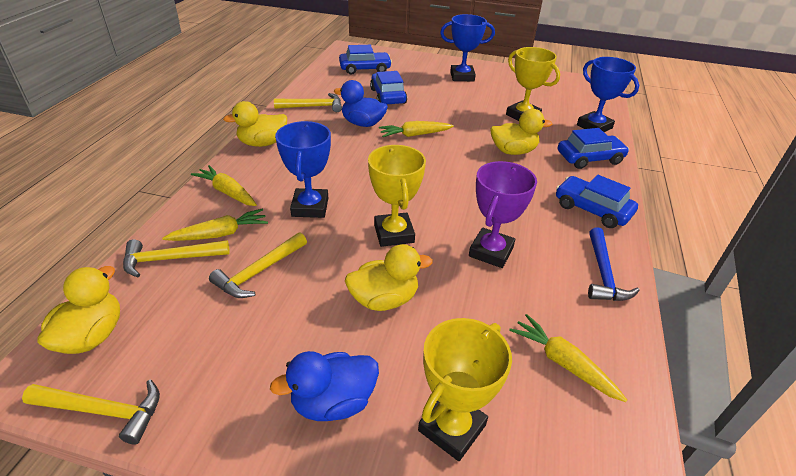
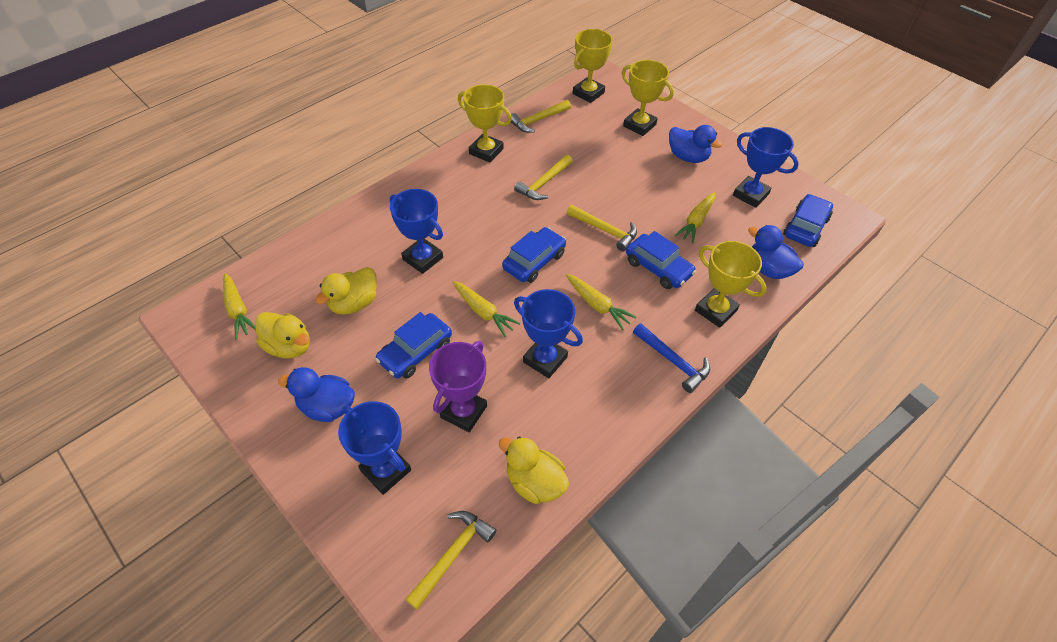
blue duck: [270,351,379,421] [334,80,388,127] = 2 -> [278,367,355,422] [669,125,722,163] [748,225,804,279] = 3
blue trophy: [275,121,331,218] [440,14,495,82] [577,57,639,132] = 3 -> [338,401,411,495] [390,189,443,274] [514,289,583,378] [733,127,799,208] = 4
yellow duck: [37,266,120,354] [223,101,287,147] [345,244,433,311] [490,109,552,155] = 4 -> [255,312,310,358] [315,267,377,315] [499,436,569,504] = 3
yellow trophy: [368,145,426,247] [418,318,512,461] [506,47,560,121] = 3 -> [458,84,512,163] [573,29,613,103] [622,60,674,136] [695,241,767,328] = 4

